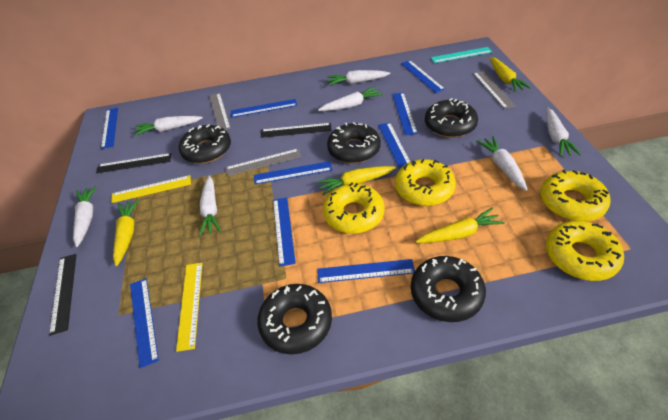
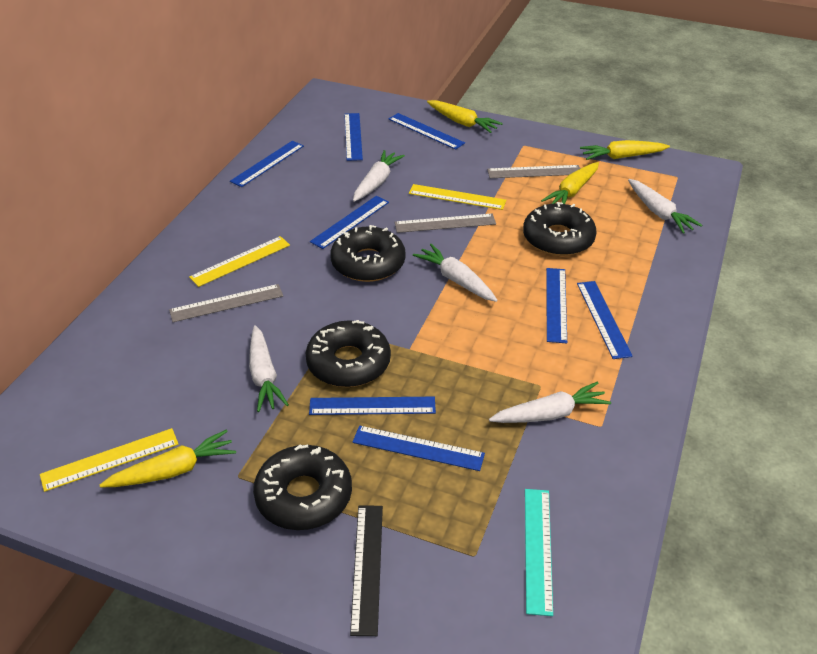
black donut: [179,124,231,164] [257,284,332,354] [327,122,381,163] [411,256,486,322] [425,98,478,138] = 5 -> [253,444,352,530] [306,320,391,387] [330,225,406,282] [523,202,597,256] = 4
black ruler: [49,254,76,336] [96,153,171,174] [261,123,332,138] = 3 -> [350,505,383,636] = 1
blue ruler: [101,108,118,149] [130,278,159,368] [231,99,297,118] [254,161,332,184] [273,197,296,267] [317,259,415,283] [378,122,410,169] [392,93,418,135] [401,60,445,93] = 9 -> [230,141,304,187] [309,397,436,415] [310,196,389,249] [344,113,363,161] [352,425,485,471] [389,113,465,150] [546,268,567,343] [577,281,633,359] = 8
white carrot: [73,186,97,247] [134,116,203,136] [199,175,221,236] [318,87,383,111] [327,70,390,85] [476,136,528,191] [546,107,581,156] = 7 -> [249,325,289,412] [353,150,405,202] [413,244,497,302] [489,382,611,423] [628,179,702,234] = 5
yellow donut: [323,182,385,234] [395,159,456,206] [540,170,611,221] [546,220,624,281] = 4 -> none = 0
yellow ruler: [111,175,191,203] [176,263,202,352] = 2 -> [40,428,179,492] [189,236,290,287] [409,184,506,210] = 3

